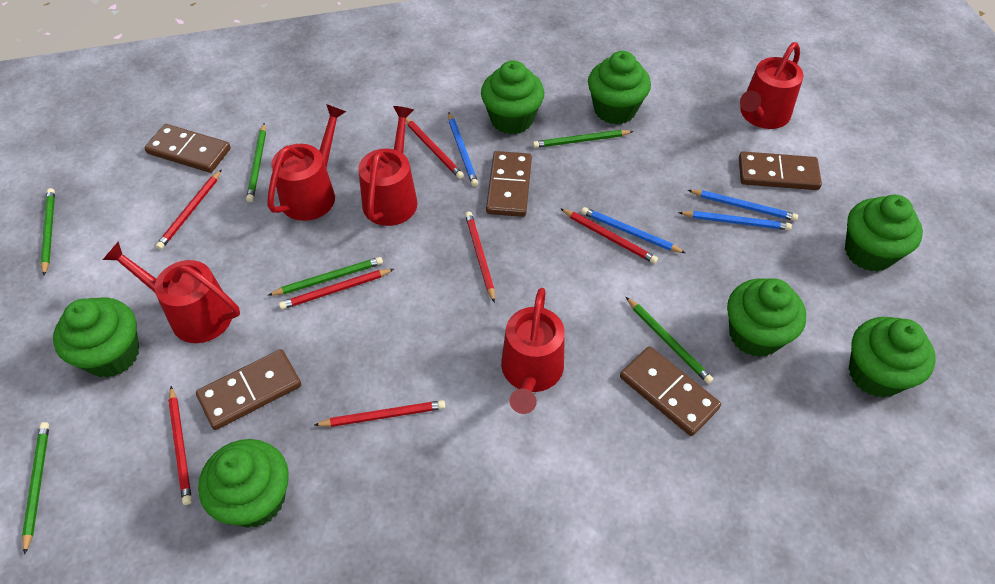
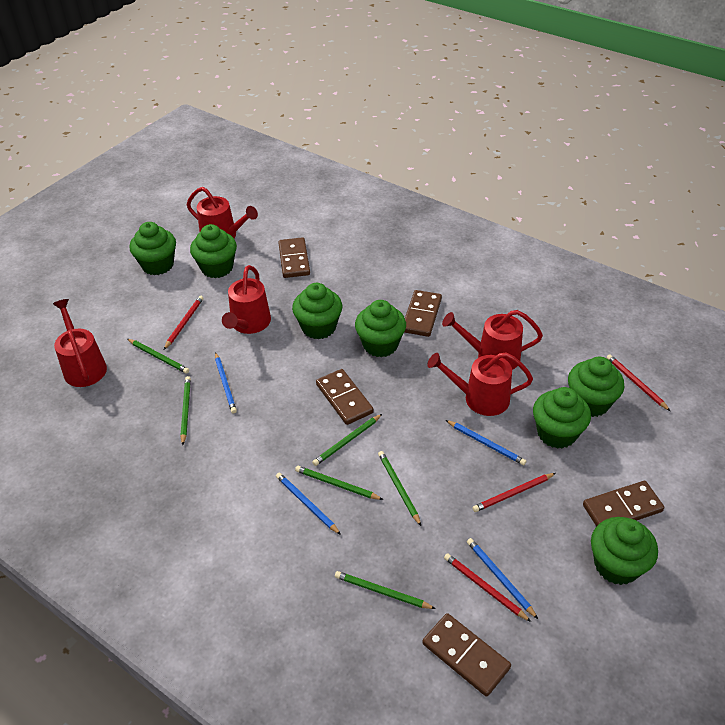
red pencil: [156,169,222,250] [168,386,192,505] [279,269,394,310] [315,400,446,427] [406,117,464,179] [465,212,495,303] [560,208,658,264] = 7 -> [164,296,204,350] [444,553,531,622] [472,473,556,512] [607,354,670,411] = 4

